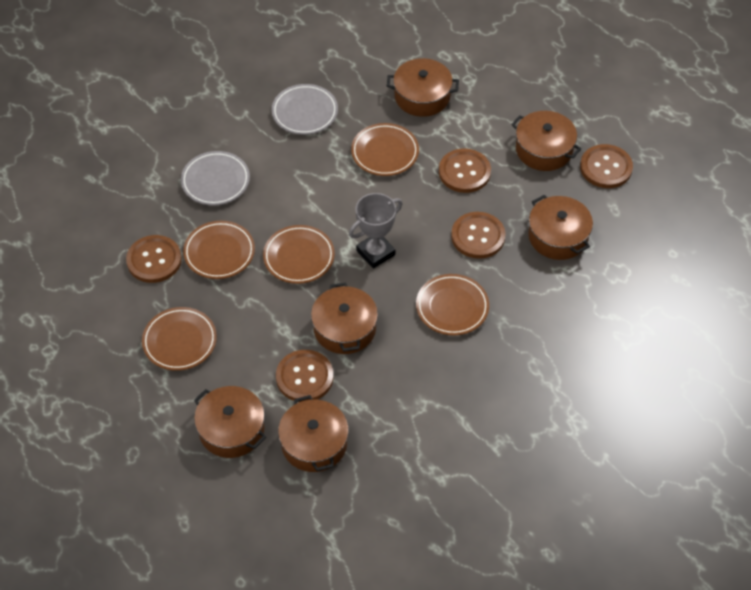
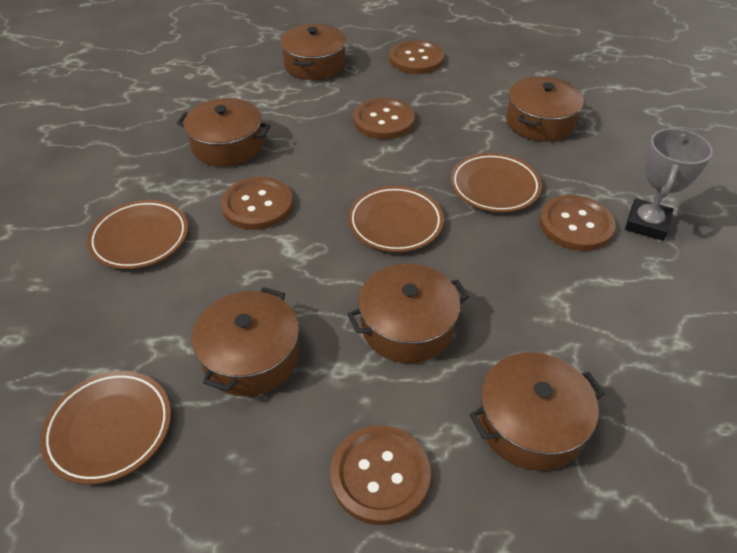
brown plate: [142,307,217,371] [183,221,255,279] [263,225,335,284] [351,123,419,176] [416,274,489,335] = 5 -> [40,371,171,485] [87,200,188,269] [348,186,444,252] [451,153,542,212] = 4
grey plate: [181,151,250,206] [272,84,338,135] = 2 -> none = 0

